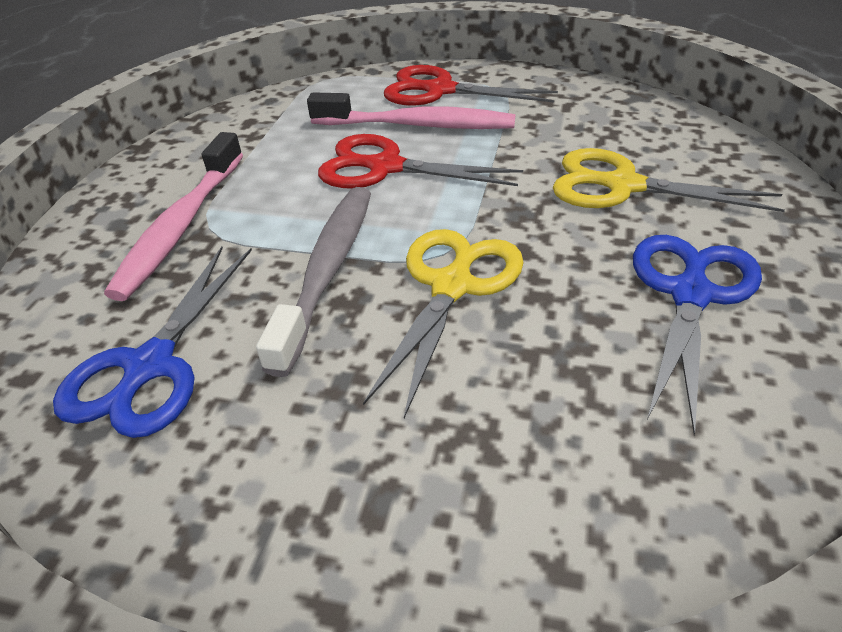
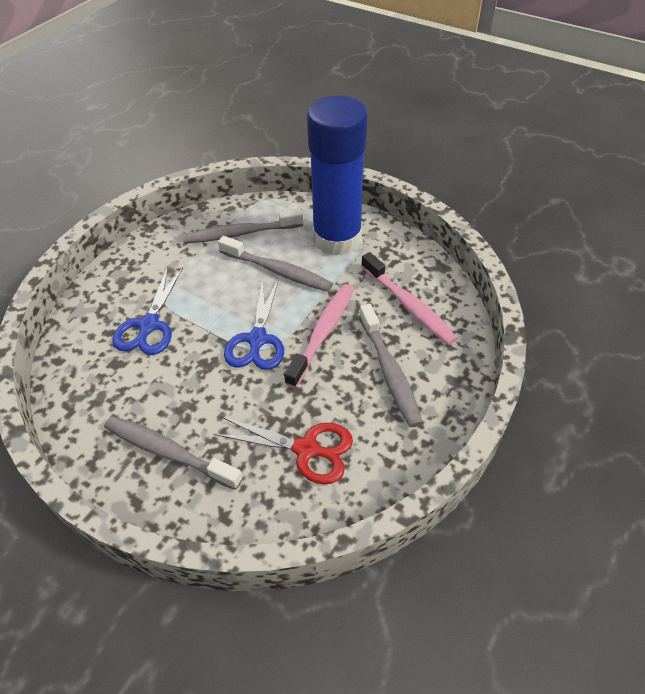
blue glue stick: none = 0 -> [307,95,368,256] = 1
grey toothbrush: [256,187,371,377] = 1 -> [104,416,243,490] [184,209,304,243] [218,236,333,292] [359,304,423,427] = 4
red scissors: [318,134,523,188] [384,65,558,106] = 2 -> [214,417,353,484] = 1
yellow scissors: [363,229,524,418] [553,148,785,212] = 2 -> none = 0

